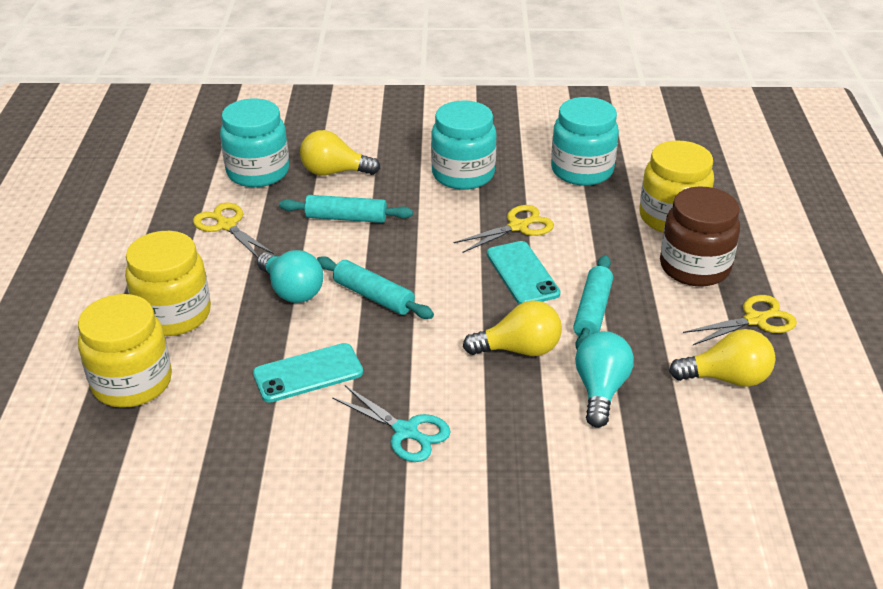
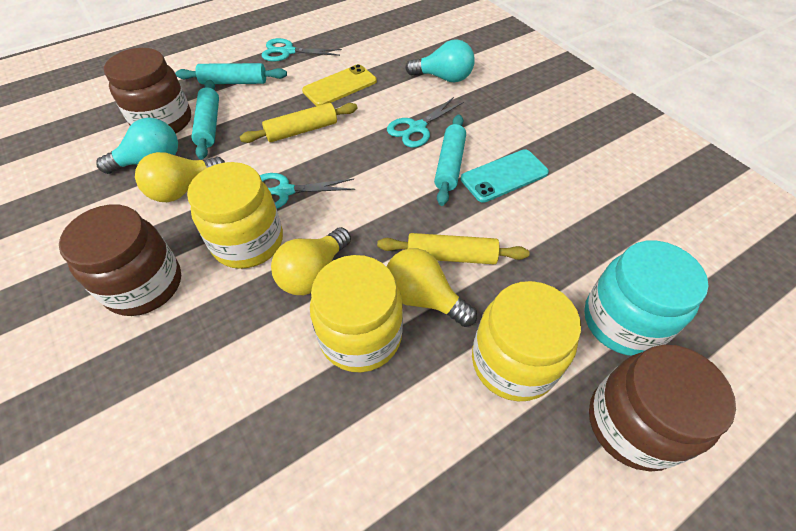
brown jar: [660,187,740,286] = 1 -> [59,204,181,316] [104,48,191,133] [589,345,736,472] = 3
turquoise jar: [220,98,289,187] [431,101,497,190] [551,97,619,186] = 3 -> [584,241,709,356] = 1
turquoise phone: [253,343,363,403] [487,241,560,304] = 2 -> [461,149,549,203] = 1
turquoise scissors: [332,386,450,462] = 1 -> [260,173,355,209] [261,38,342,62] [387,97,464,148] = 3
yellow phone: none = 0 -> [302,64,377,106] = 1
yellow rolling pin: none = 0 -> [240,103,357,143] [377,233,529,264] = 2
yellow scissors: [193,203,274,258] [454,205,554,253] [683,295,797,345] = 3 -> none = 0

